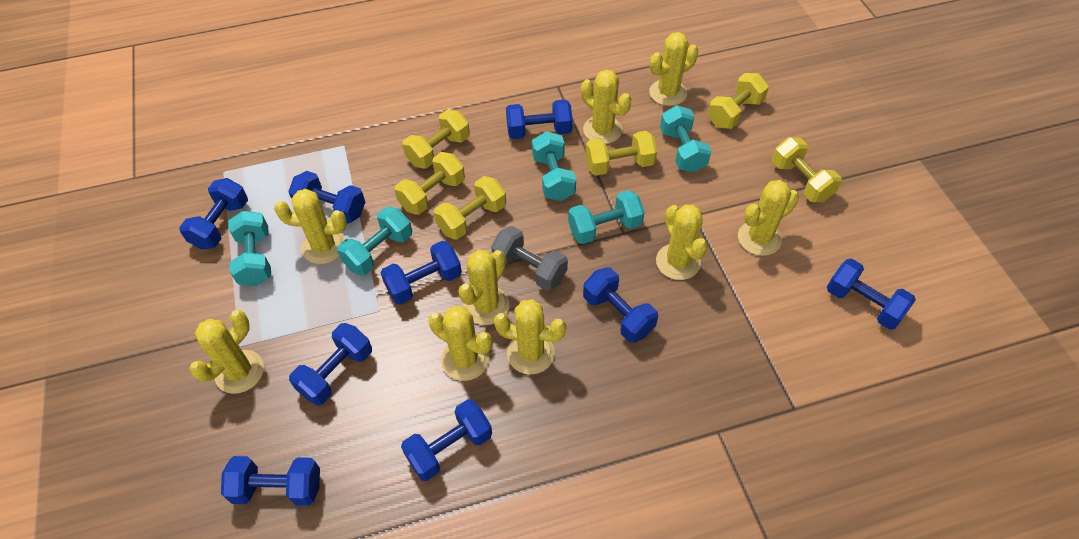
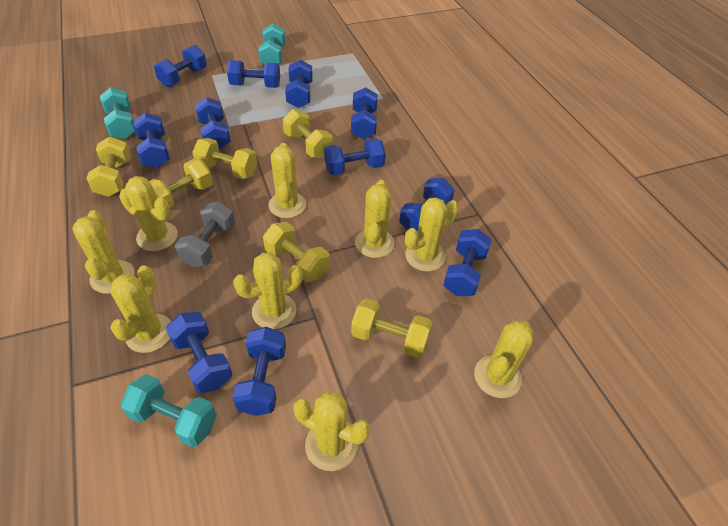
blue dumbbell: [179,178,248,250] [221,456,320,506] [288,171,365,224] [289,323,372,405] [381,241,462,305] [401,399,492,481] [506,100,573,139] [583,268,658,343] [827,258,916,330] = 9 -> [133,113,170,168] [154,45,207,87] [166,312,232,393] [195,97,231,150] [227,60,280,88] [232,327,286,416] [285,59,313,108] [324,138,386,176] [351,87,377,139] [399,178,455,232] [443,229,492,296] = 11
turquoise dumbbell: [228,211,271,286] [337,207,412,275] [532,131,576,201] [568,190,645,244] [660,105,711,173] = 5 -> [100,87,135,139] [121,374,217,447] [258,23,285,64] = 3

